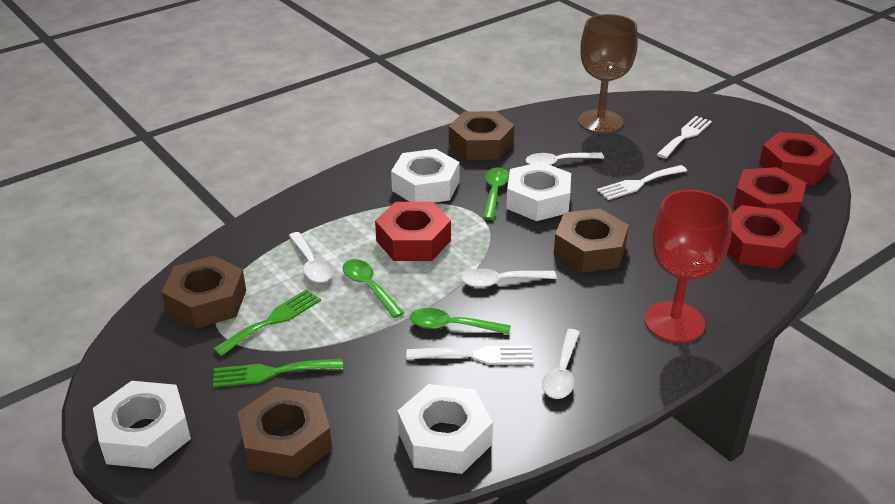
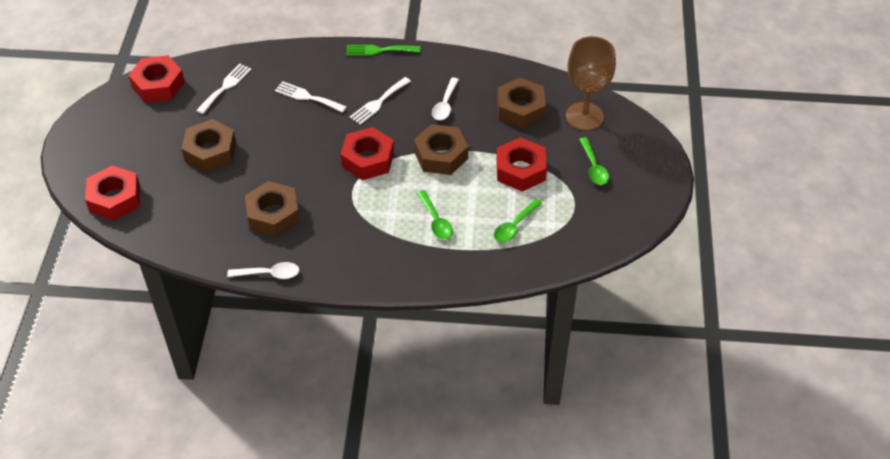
green fork: [213,289,321,356] [213,359,343,387] = 2 -> [346,45,420,56] = 1
red goblet: [644,190,732,343] = 1 -> none = 0
white nut: [93,381,191,469] [391,149,460,203] [397,384,493,474] [506,162,571,221] = 4 -> none = 0
white spoon: [289,232,333,283] [462,268,557,287] [525,152,604,165] [542,329,580,399] = 4 -> [227,262,300,279] [432,77,459,120] = 2

